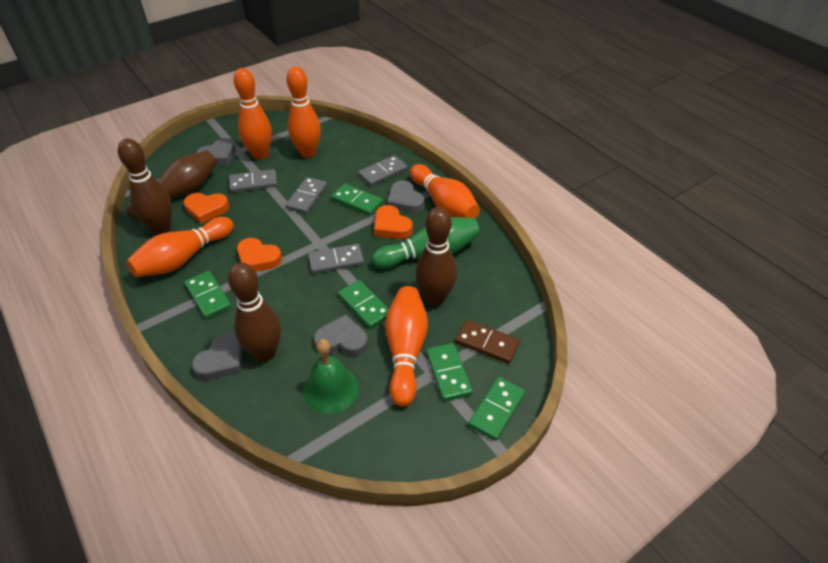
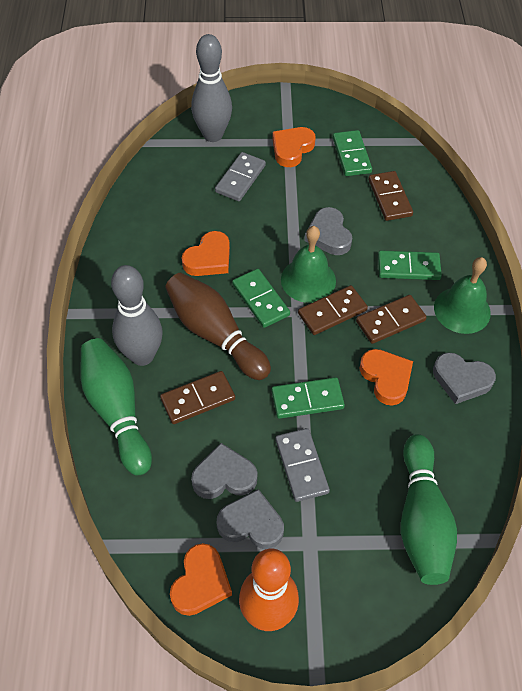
brown bowling pin: [118,138,172,234] [126,150,217,219] [228,262,281,362] [416,207,457,305] = 4 -> [165,273,271,380] = 1
brown domino: [455,320,520,364] = 1 -> [160,371,235,424] [298,285,368,335] [356,295,427,344] [368,171,413,221] = 4
green bell: [303,339,359,414] = 1 -> [281,226,336,303] [434,257,491,334] = 2
green bowling pin: [372,217,480,269] = 1 -> [80,338,152,476] [401,434,457,585] = 2
green domino: [185,271,231,319] [331,184,383,216] [338,280,389,329] [426,343,473,401] [468,377,525,441] = 5 -> [232,269,290,328] [272,377,345,419] [333,130,372,176] [378,251,442,280] = 4
grey bowling pin: none = 0 -> [111,265,163,366] [191,34,232,142] = 2
grey domino: [229,169,277,192] [285,177,327,214] [308,244,364,274] [358,155,407,186] = 4 -> [215,152,266,201] [276,428,330,502] = 2
orange bowling pin: [126,217,234,277] [234,68,272,159] [287,67,321,158] [385,286,428,406] [410,164,480,218] = 5 -> [239,548,299,631] = 1
orange heart: [183,193,229,224] [237,238,282,272] [374,205,413,239] = 3 -> [170,543,232,616] [182,231,230,276] [272,127,315,167] [360,349,413,406] = 4

